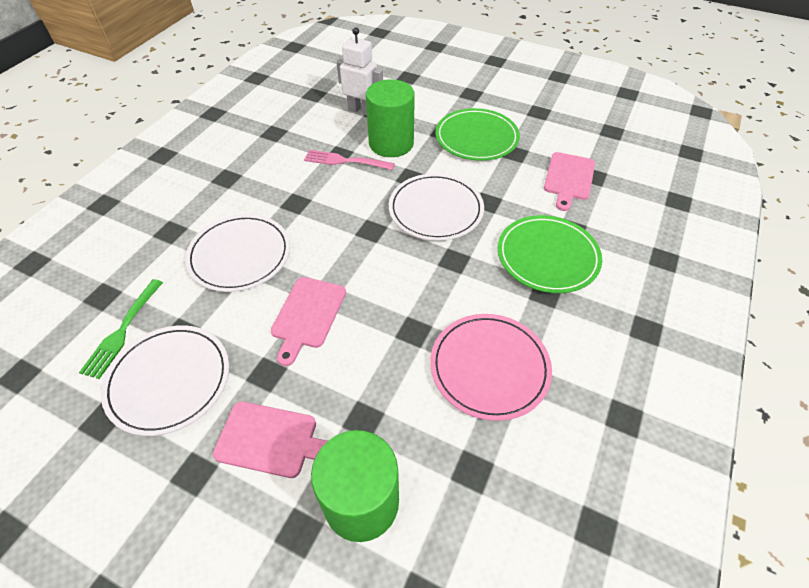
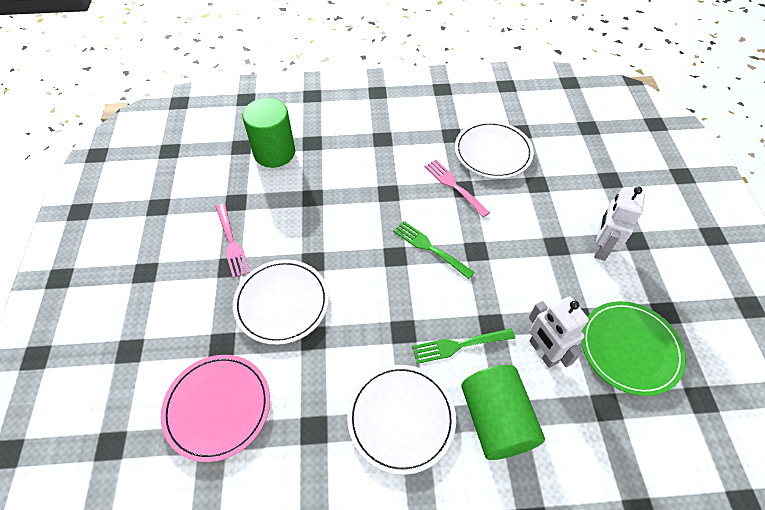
green fork: [79,279,163,379] = 1 -> [393,221,475,279] [412,329,515,364] = 2
green plate: [435,108,520,161] [498,215,602,293] = 2 -> [581,301,686,396] = 1
pink cutting board: [213,402,327,478] [271,277,346,366] [544,152,595,211] = 3 -> none = 0
pink fork: [304,150,395,170] = 1 -> [216,203,250,278] [425,160,490,217] = 2
white robot: [337,27,383,116] = 1 -> [529,296,589,368] [594,187,645,261] = 2

